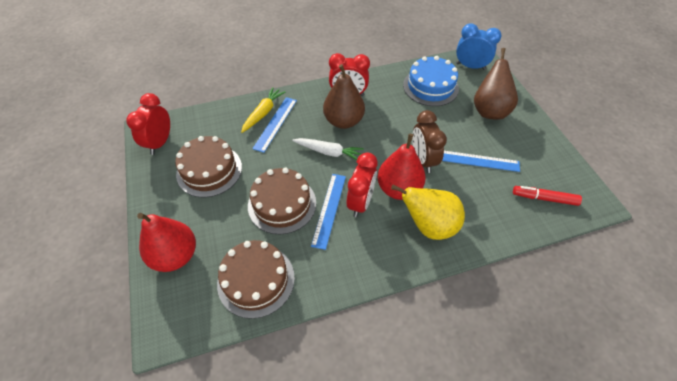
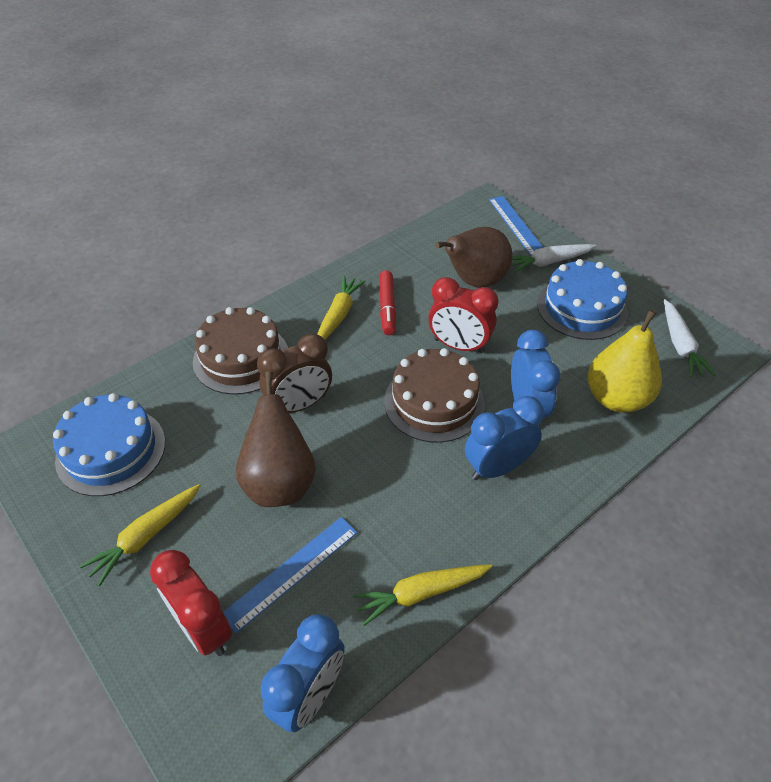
blue cake: [403,56,459,106] = 1 -> [53,393,165,496] [537,259,628,340] = 2
blue clock: [456,23,501,70] = 1 -> [261,614,345,732] [465,396,544,480] [511,330,561,418] = 3
blue ruler: [252,97,297,153] [311,174,346,250] [442,151,520,172] = 3 -> [223,517,358,633] [489,196,544,256] = 2
brown cake: [175,136,242,198] [217,240,295,319] [248,168,316,234] = 3 -> [193,307,288,395] [384,348,485,443] = 2
red clock: [126,93,170,155] [329,53,370,96] [347,152,378,217] = 3 -> [150,550,232,656] [428,277,499,354] = 2
red pear: [137,213,196,272] [378,134,426,200] = 2 -> none = 0
white carrot: [292,138,364,160] = 1 -> [511,244,597,273] [664,299,716,378] = 2
yellow carrot: [241,87,285,133] = 1 -> [80,484,201,586] [317,276,366,340] [353,564,492,626] = 3

